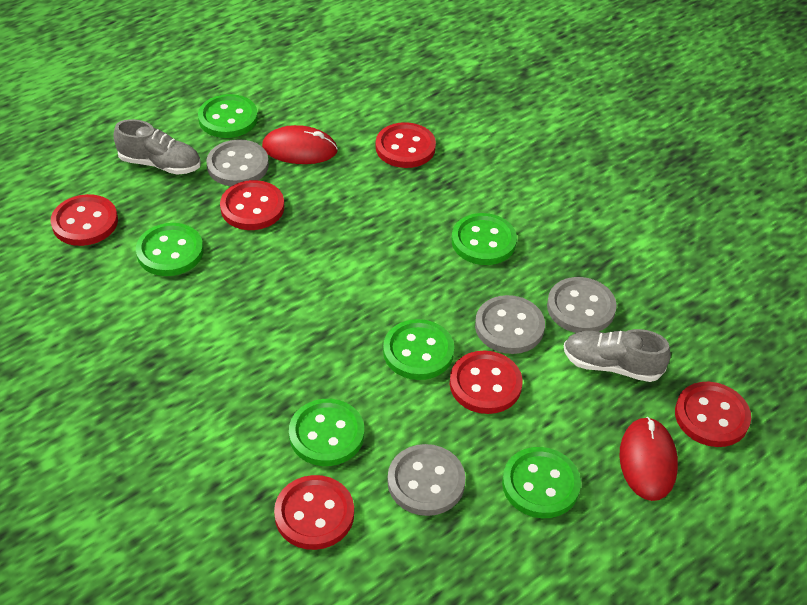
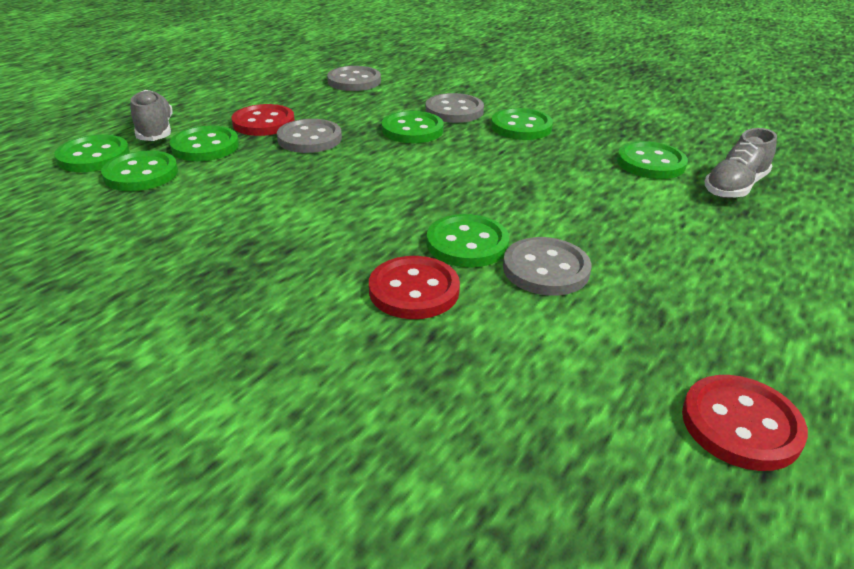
green button: [136,223,203,276] [198,94,258,138] [289,399,364,466] [383,319,454,380] [452,213,517,265] [502,447,581,518] = 6 -> [54,135,130,172] [101,151,178,191] [170,126,239,161] [382,111,444,143] [427,214,509,268] [491,108,553,140] [617,141,688,179] = 7
red button: [51,194,118,246] [220,180,284,230] [274,475,354,550] [376,122,436,168] [450,351,523,414] [675,382,751,447] = 6 -> [232,104,295,136] [369,256,460,319] [682,375,808,471] = 3
red mouse: [262,125,338,164] [619,417,678,501] = 2 -> none = 0

